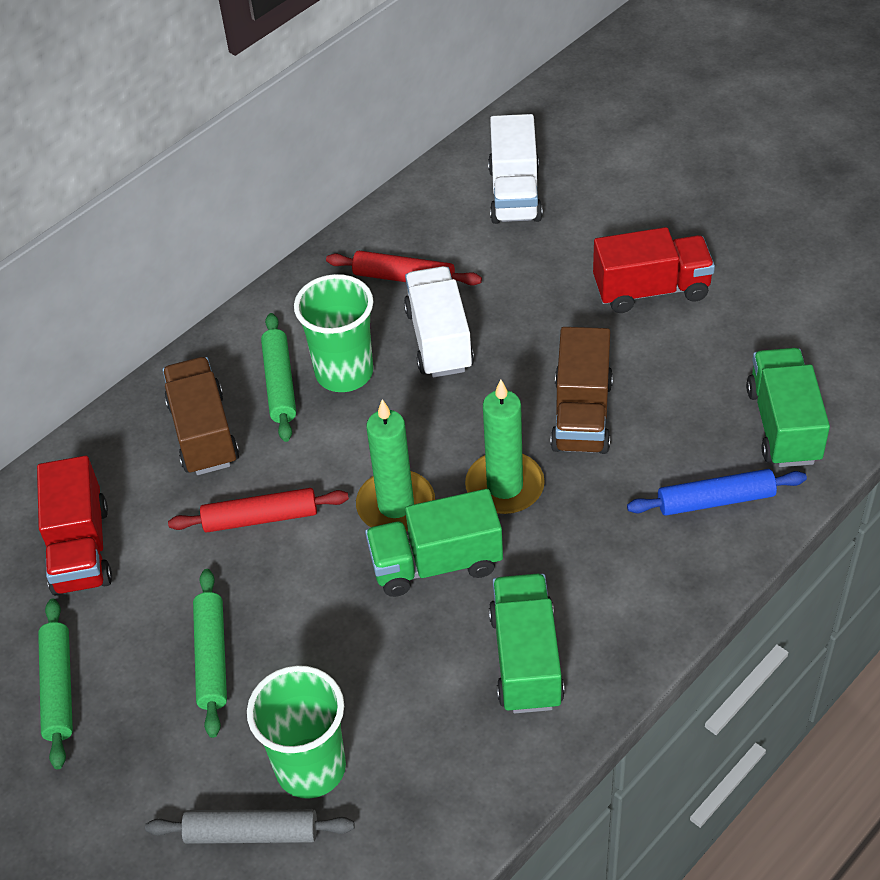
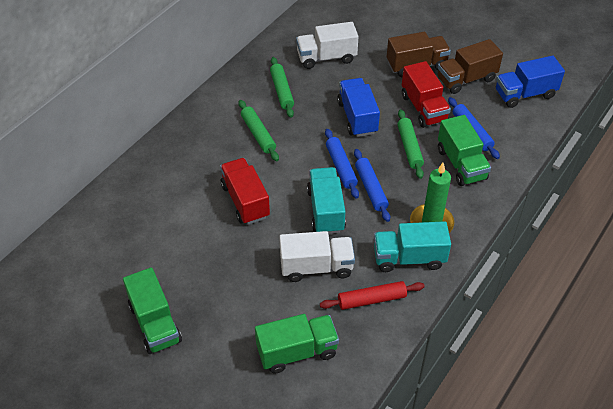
blue rolling pin: [627,469,807,516] = 1 -> [325,129,359,199] [354,149,390,222] [448,97,500,159] = 3
blue truck: none = 0 -> [337,78,380,137] [496,56,565,108] = 2
green candle: [356,399,435,532] [465,379,545,514] = 2 -> [410,163,454,233] = 1
green cup: [247,665,346,799] [294,274,374,392] = 2 -> none = 0
grey rolling pin: [145,809,354,844] = 1 -> none = 0
red rolling pin: [168,488,349,533] [326,251,482,286] = 2 -> [320,281,425,310] = 1
turquoise truck: none = 0 -> [307,167,346,234] [374,221,451,272] = 2

